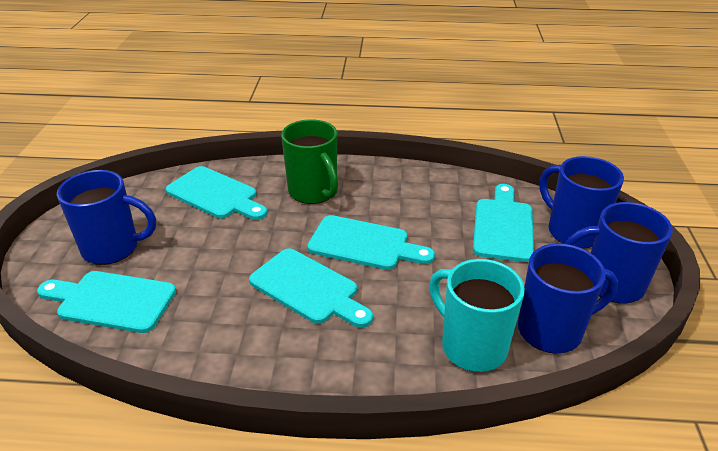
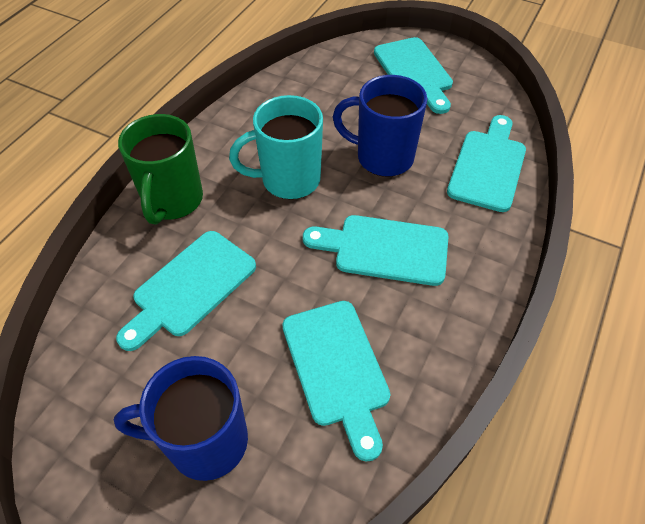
blue mug: [57,170,156,265] [518,243,618,354] [540,156,624,248] [565,202,673,304] = 4 -> [114,356,248,481] [333,75,427,177] = 2

